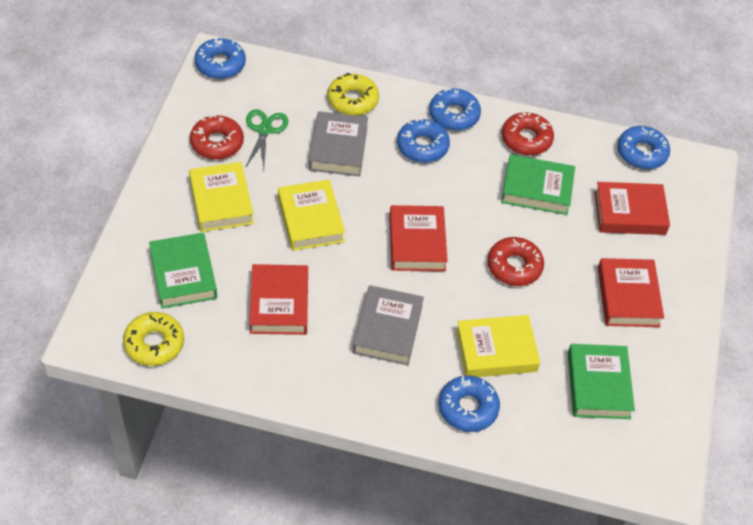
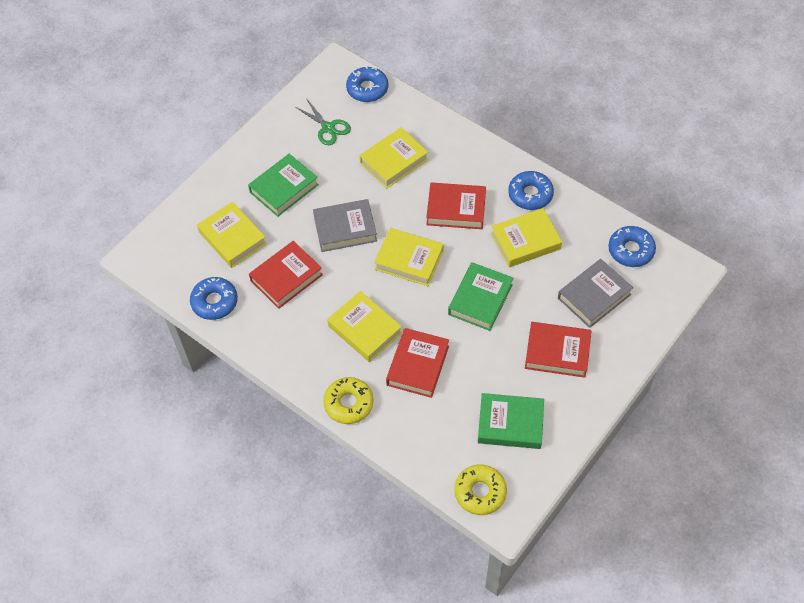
blue donut: [194,37,246,79] [397,118,450,163] [429,88,481,131] [438,375,500,432] [617,126,670,169] = 5 -> [190,277,238,320] [346,66,389,102] [508,171,554,210] [608,226,656,267] = 4
red donut: [190,114,244,160] [487,237,544,286] [502,112,554,156] = 3 -> none = 0
yellow book: [189,162,254,232] [278,180,345,251] [456,315,540,377] = 3 -> [197,202,267,268] [327,291,402,362] [359,127,428,188] [374,228,444,286] [491,208,562,267] = 5

